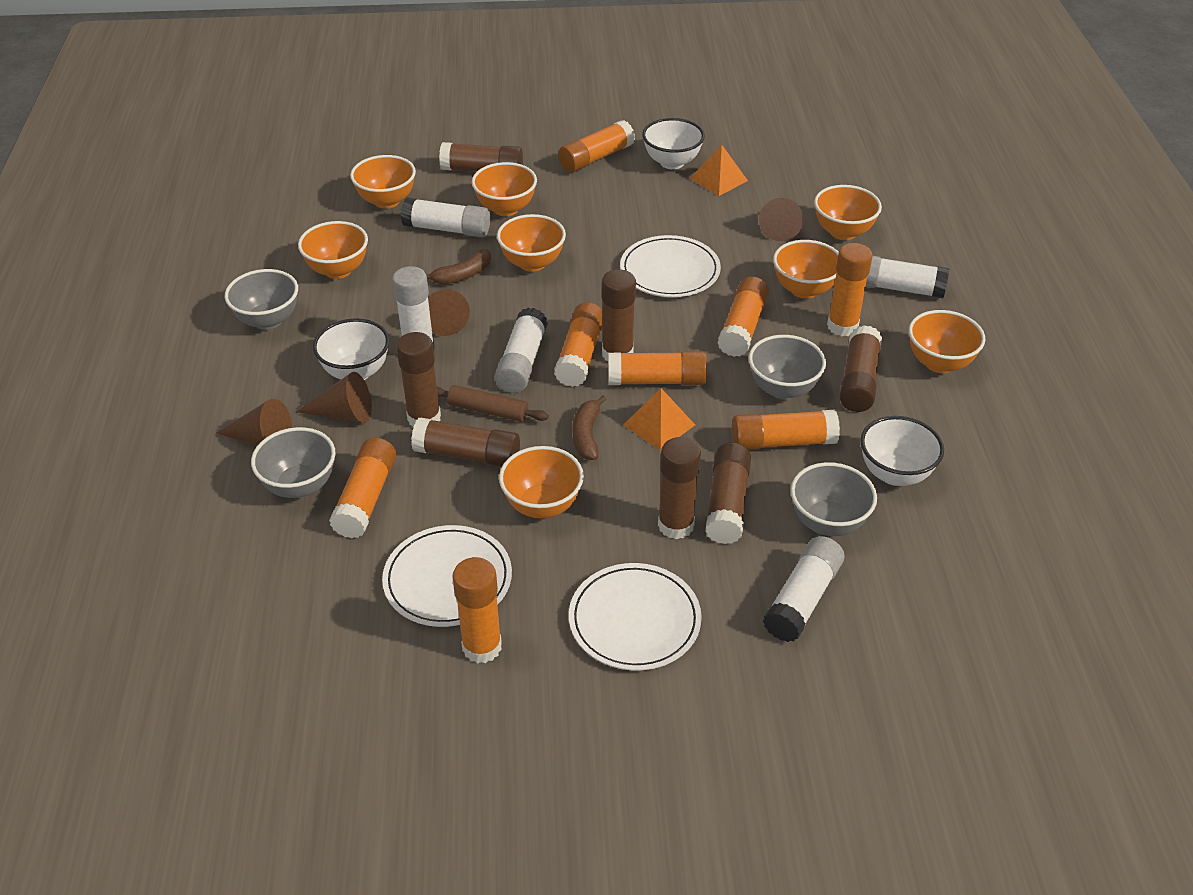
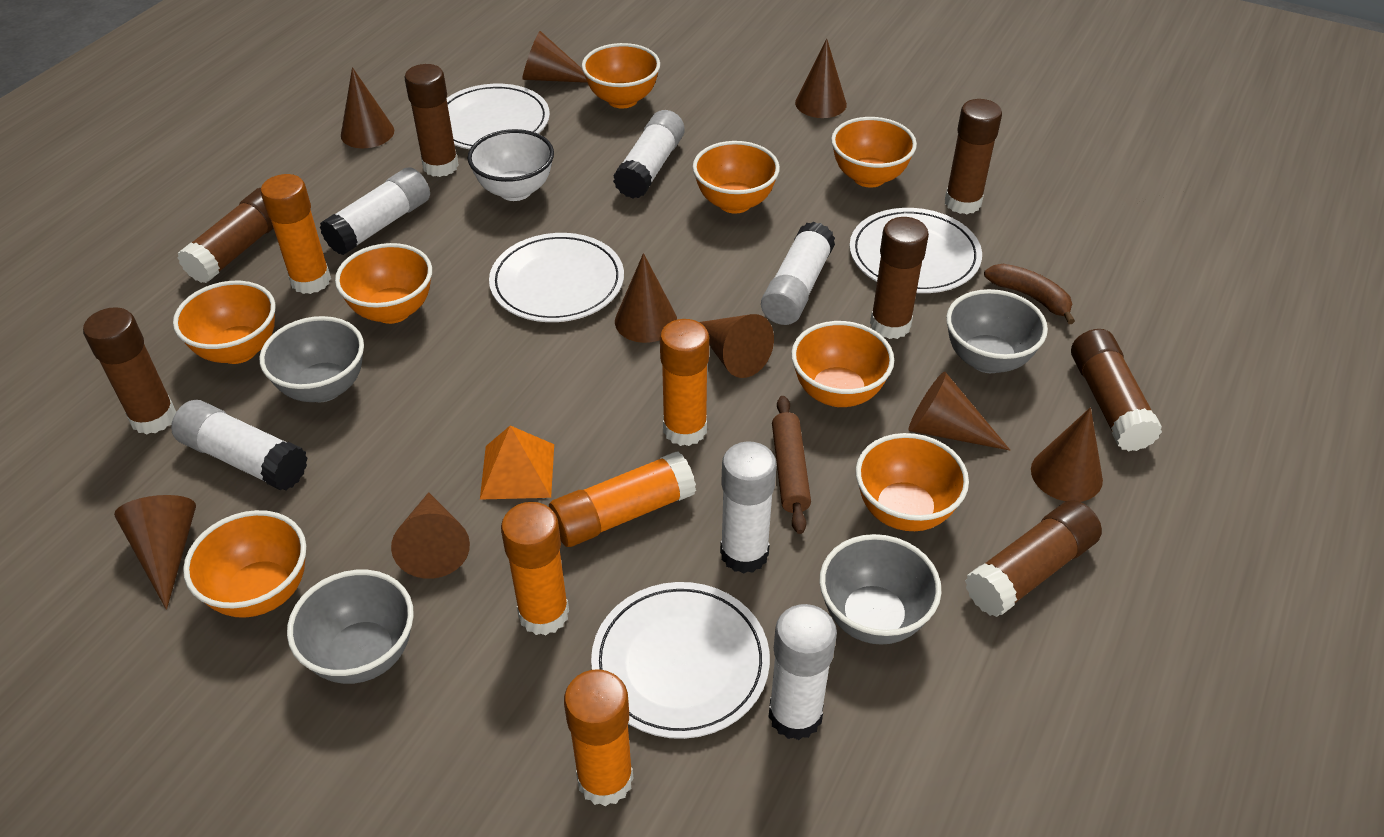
brown banana: [426,249,491,284] [572,396,607,460] = 2 -> [984,264,1075,324] = 1
brown cone: [216,399,292,446] [296,372,372,423] [428,290,470,336] [759,198,804,241] = 4 -> [114,495,196,610] [341,67,394,148] [391,492,470,579] [522,31,587,83] [615,253,677,343] [700,314,774,378] [795,39,847,118] [908,372,1010,450] [1031,407,1103,502] = 9
orange glue stick: [329,438,397,538] [452,557,502,663] [554,302,603,387] [558,120,635,173] [608,351,707,385] [718,277,769,357] [732,410,840,450] [827,243,873,336] = 8 -> [261,174,331,294] [501,502,569,635] [549,451,696,547] [564,669,633,806] [660,319,709,446] = 5
orange pyramid: [624,388,695,451] [690,145,748,196] = 2 -> [480,425,554,500] = 1
white bowl: [313,318,389,380] [642,118,705,169] [860,416,944,486] = 3 -> [468,129,554,201] = 1
white glue stick: [392,266,435,349] [401,197,490,237] [495,308,548,393] [763,536,844,642] [866,256,949,298] = 5 -> [171,400,308,490] [320,167,430,255] [613,110,684,198] [720,441,777,574] [761,222,835,325] [769,604,837,740] = 6
white plate: [382,525,512,627] [569,563,702,671] [620,235,721,297] = 3 -> [446,84,550,149] [489,233,624,322] [591,582,770,739] [850,208,982,293] = 4

